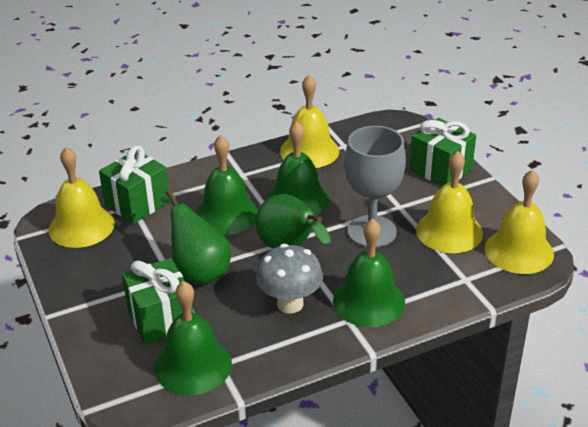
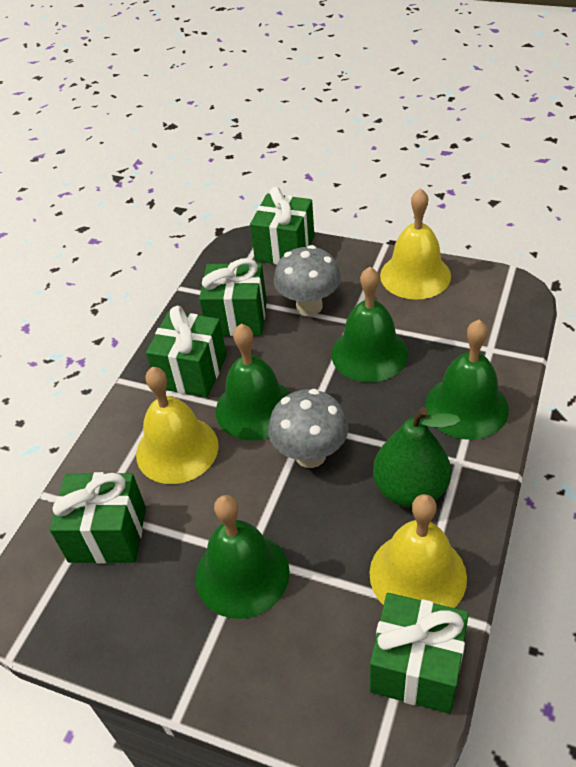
green gift: [99,145,170,224] [122,258,193,345] [409,118,476,186] = 3 -> [50,472,146,564] [146,306,227,397] [199,258,267,336] [250,187,314,265] [370,593,469,714] = 5
green pear: [161,189,231,285] [256,194,331,249] = 2 -> [373,407,460,508] = 1
grey goblet: [344,126,406,248] = 1 -> none = 0
grey mushroom: [256,244,323,313] = 1 -> [268,389,348,468] [274,245,341,316] = 2
yellow bell: [49,147,115,248] [280,75,339,168] [416,151,483,253] [485,170,554,274] = 4 -> [136,367,219,484] [369,494,467,608] [380,188,451,300] = 3

